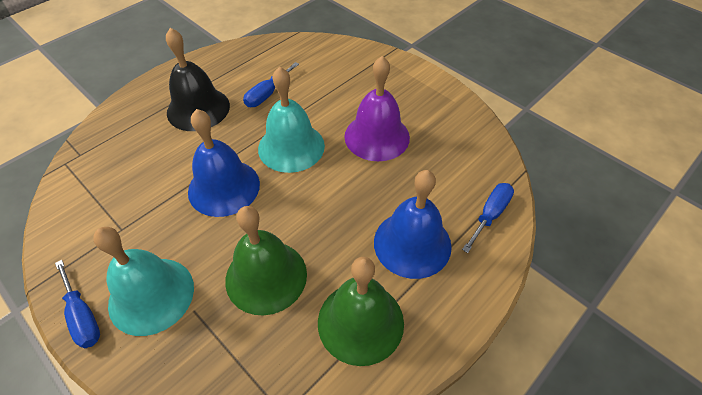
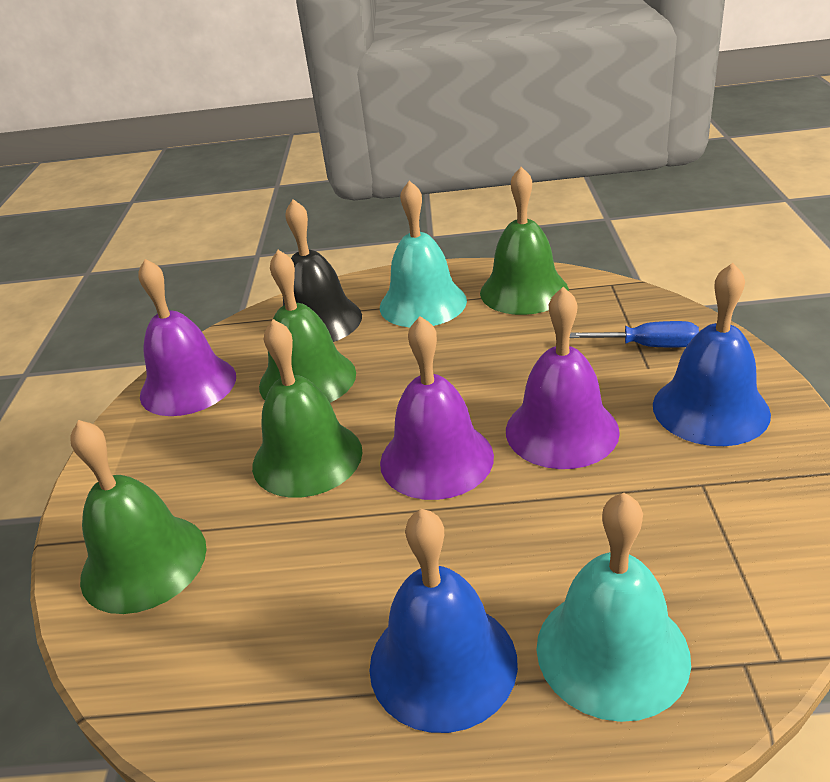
blue screwdriver: [55,260,100,349] [243,62,299,107] [462,183,514,253] = 3 -> [570,321,699,348] = 1
green bell: [225,206,307,316] [318,257,404,366] = 2 -> [70,420,207,614] [252,319,362,498] [259,250,356,403] [480,167,569,315] = 4
purple bell: [344,56,410,161] = 1 -> [138,259,236,416] [380,316,494,500] [506,287,620,469] = 3

